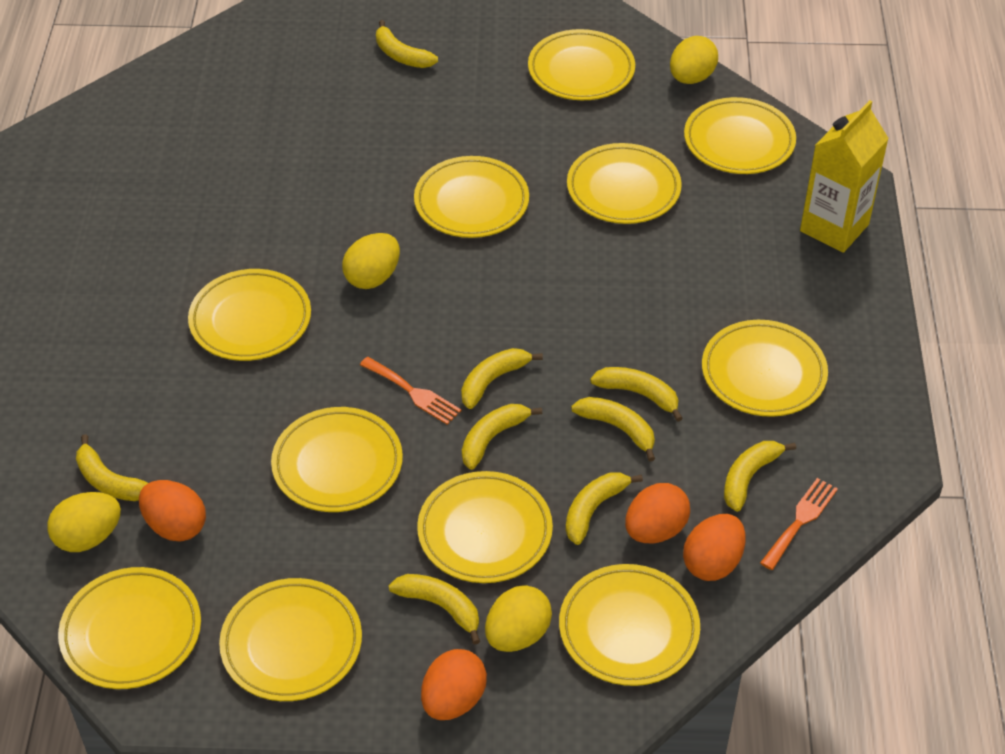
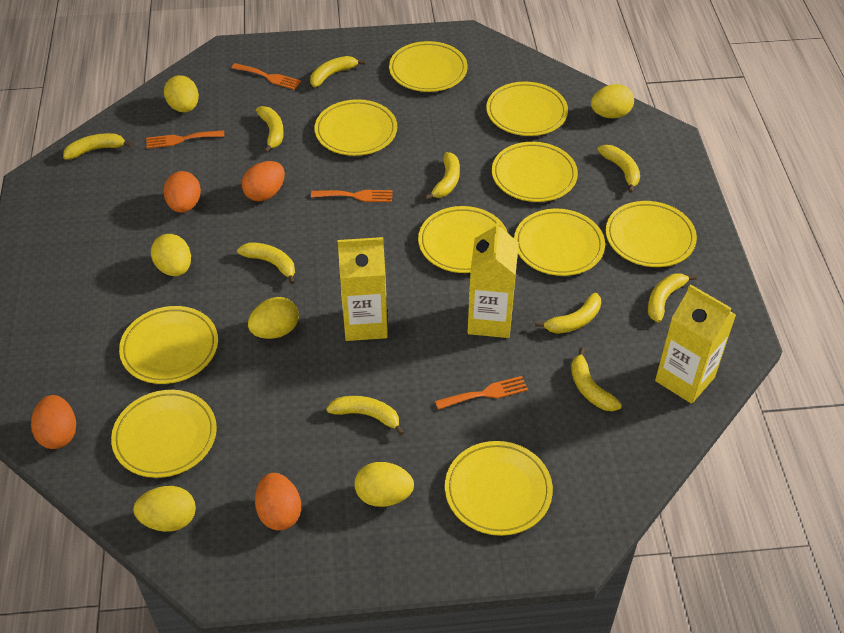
orange fork: [360,357,461,425] [760,478,838,570] = 2 -> [146,130,225,149] [231,63,301,90] [311,190,393,202] [435,376,528,410] = 4
yellow banana: [76,434,148,501] [376,20,438,68] [388,574,480,645] [461,348,543,409] [462,404,542,470] [566,472,643,545] [571,397,655,462] [590,367,683,422] [724,441,796,512] = 9 -> [63,133,132,160] [237,242,295,284] [256,106,284,153] [310,56,365,87] [326,396,404,436] [424,152,460,200] [535,293,601,334] [571,348,622,411] [598,145,640,193] [648,273,697,323] = 10
yellow carton: [800,100,889,253] = 1 -> [338,237,388,341] [467,220,519,338] [655,284,736,404] = 3
yellow egg: [48,492,121,552] [342,233,400,289] [485,585,552,652] [670,36,718,84] = 4 -> [133,486,196,532] [151,234,191,276] [164,75,199,112] [248,297,299,339] [355,462,414,507] [591,84,634,118] = 6
yellow plate: [58,567,201,689] [188,269,311,361] [219,578,362,701] [271,407,403,512] [414,156,529,238] [417,471,553,583] [528,29,635,100] [559,564,700,686] [567,143,682,224] [684,97,796,174] [702,320,828,417] = 11 -> [111,390,217,478] [119,306,218,384] [315,99,397,156] [389,41,468,92] [418,206,508,273] [445,441,553,536] [486,82,568,136] [492,142,578,202] [514,209,605,276] [606,201,697,267] = 10

